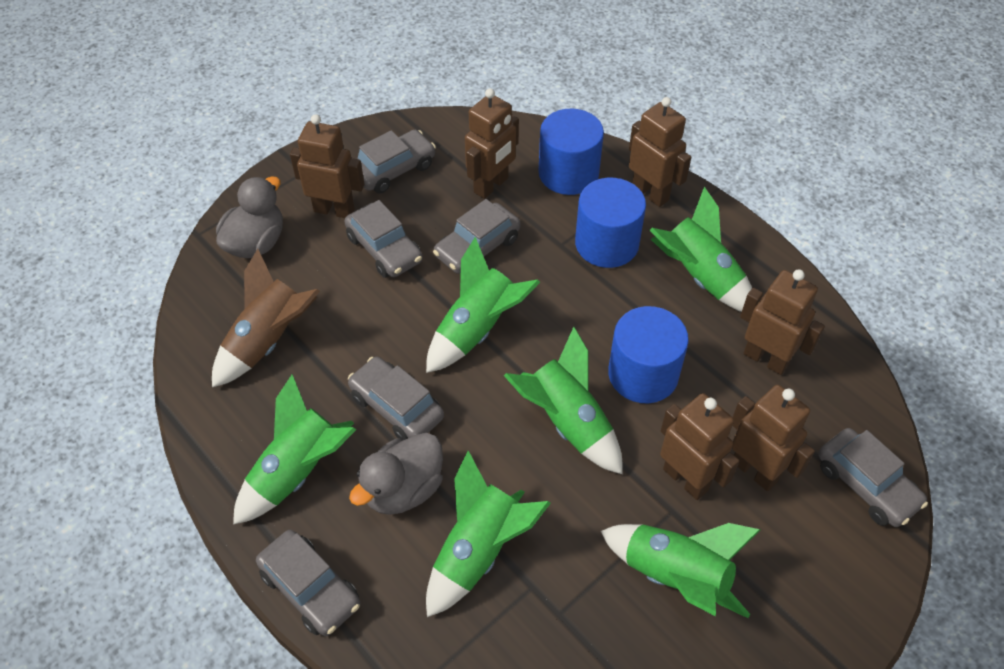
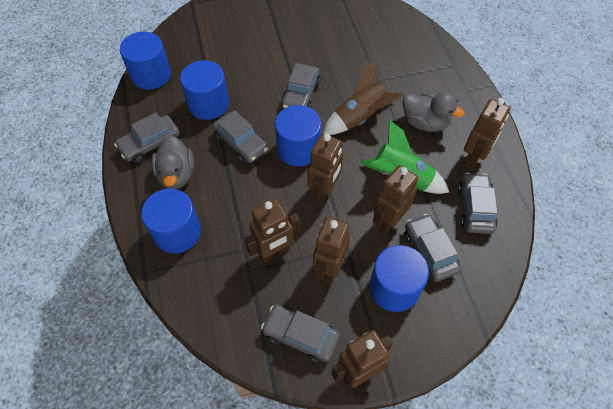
blue cylinder: [539,109,604,195] [575,178,646,268] [608,306,689,403] = 3 -> [120,32,171,90] [141,189,201,253] [180,60,229,120] [275,105,321,167] [369,245,429,312] = 5
green rocket: [233,374,356,525] [426,237,540,373] [426,451,551,617] [504,327,622,474] [601,523,760,618] [649,187,752,312] = 6 -> [360,120,449,194] = 1

